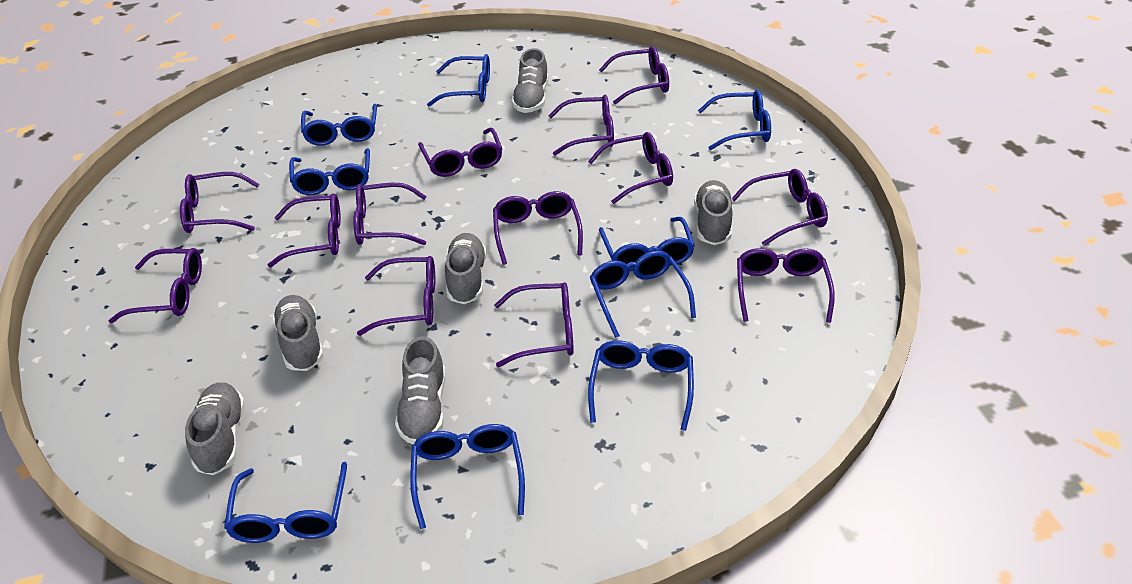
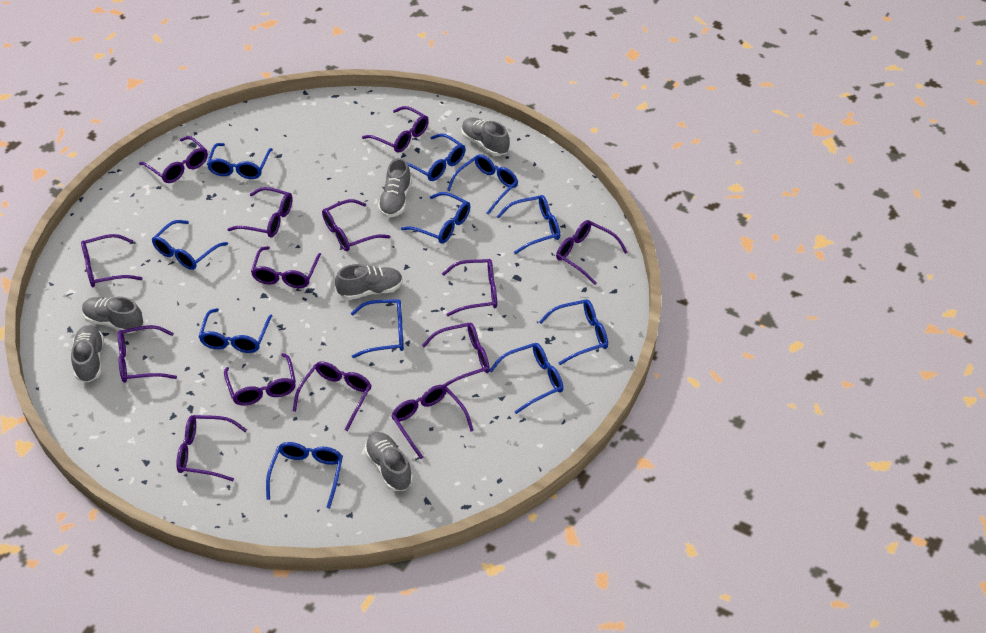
blue glasses: [224,462,347,543] [289,148,370,195] [301,104,377,146] [410,424,525,529] [427,54,490,107] [588,340,694,431] [590,251,696,338] [599,217,695,271] [698,90,771,150] = 9 -> [152,220,228,270] [199,308,272,353] [207,143,273,179] [266,442,343,509] [351,299,404,358] [401,192,470,243] [407,134,465,181] [447,154,518,215] [489,343,563,414] [497,195,560,254] [539,299,608,365] = 11
purple glasses: [109,248,202,323] [180,172,259,233] [267,194,341,268] [353,183,427,245] [357,256,435,336] [418,128,502,177] [493,191,583,265] [494,282,574,367] [548,95,614,156] [588,132,673,204] [599,46,669,104] [732,169,828,246] [737,248,835,323] = 13 -> [81,234,142,287] [118,325,177,383] [139,136,208,183] [176,415,247,481] [224,353,296,406] [227,187,293,237] [251,246,321,288] [293,362,372,431] [322,199,390,251] [362,106,429,153] [391,385,474,459] [422,322,490,387] [442,259,497,316] [556,220,627,285] = 14

